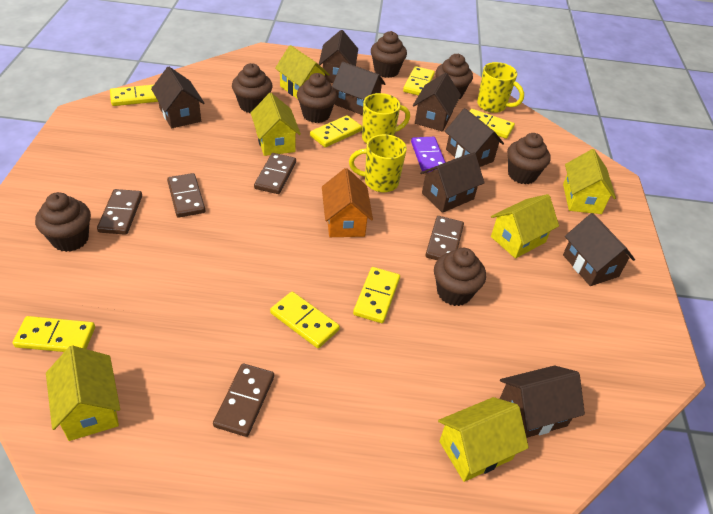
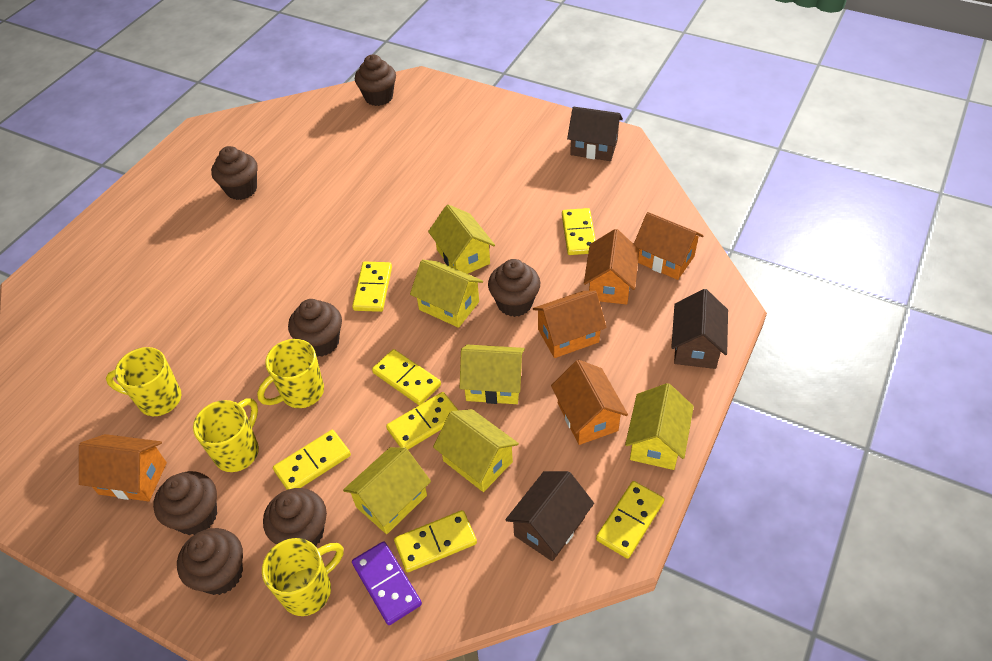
brown domino: [97,189,142,235] [167,173,205,218] [213,363,274,437] [254,153,296,194] [425,216,464,260] = 5 -> none = 0
brown house: [151,67,204,128] [319,30,358,83] [332,62,385,115] [413,73,461,132] [420,152,485,213] [445,108,504,167] [500,365,585,438] [563,213,635,286] = 8 -> [505,471,594,561] [567,107,623,161] [671,289,728,369] = 3
orange house: [322,168,373,237] = 1 -> [79,434,167,501] [533,291,607,358] [551,360,628,445] [584,229,639,304] [634,212,704,280] = 5
yellow mug: [349,134,407,192] [362,93,410,144] [477,62,524,113] = 3 -> [106,347,181,416] [193,398,259,472] [257,339,324,408] [262,538,343,616] = 4

